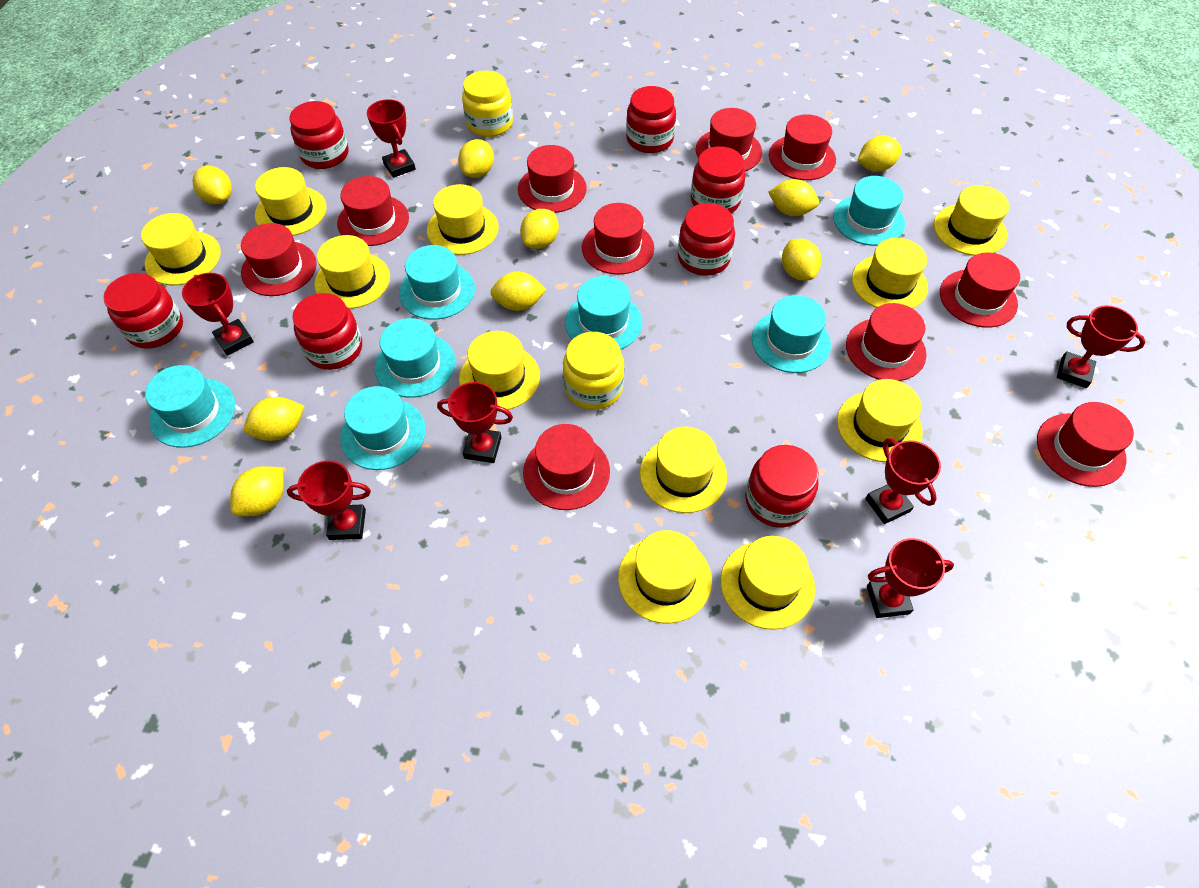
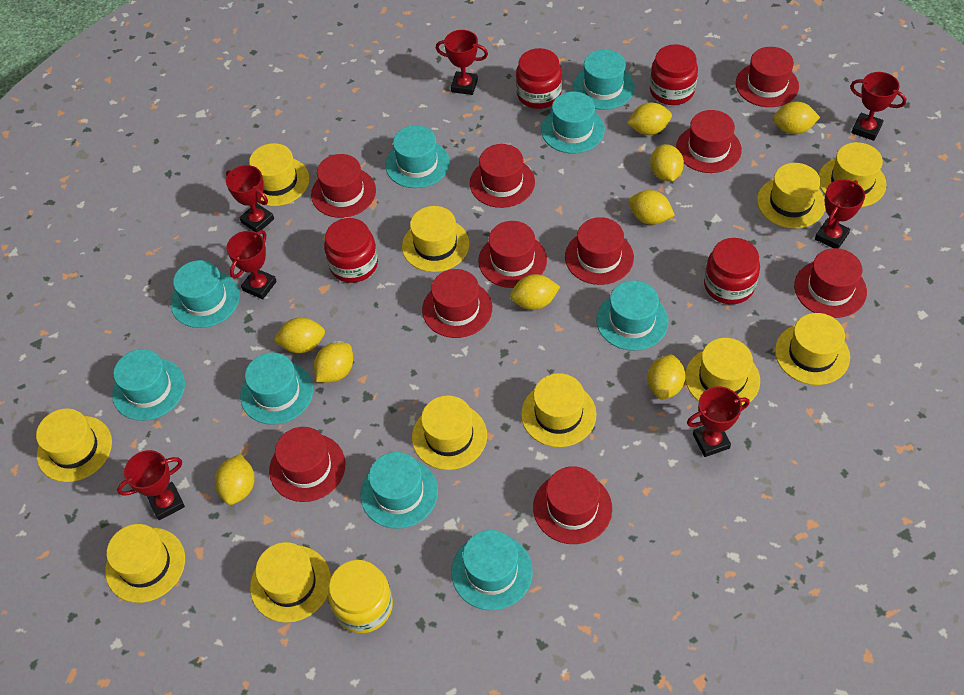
red jar: [103,273,183,349] [289,101,349,169] [292,293,362,370] [626,86,676,153] [678,203,735,276] [691,146,746,213] [745,445,819,527] = 7 -> [324,218,378,283] [516,48,562,109] [650,44,698,105] [704,238,760,304] = 4
turquoise hat: [145,365,235,448] [340,386,426,470] [375,318,455,398] [399,245,475,320] [565,276,642,350] [752,295,831,373] [833,176,905,246] = 7 -> [112,349,185,421] [170,260,240,328] [240,352,313,425] [361,452,438,529] [386,125,450,188] [451,530,533,610] [541,92,605,153] [572,49,635,110] [596,280,668,351] = 9
yellow jar: [462,71,513,137] [563,332,624,410] = 2 -> [328,560,393,633] = 1

